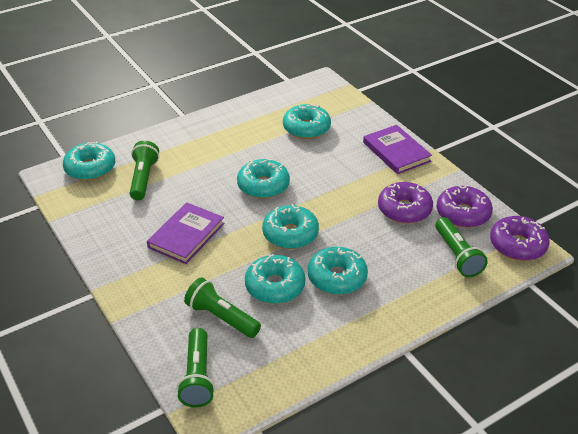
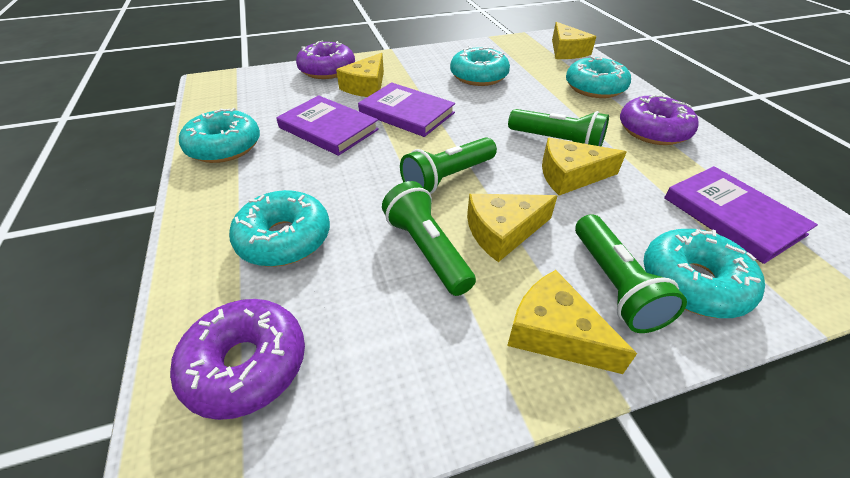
purple book: [147,202,224,264] [363,125,432,174] = 2 -> [276,95,379,156] [358,82,455,137] [664,166,818,264] = 3
turquoise donut: [63,141,115,181] [237,159,290,199] [245,254,305,304] [262,204,319,249] [283,104,331,139] [308,247,368,295] = 6 -> [179,108,260,163] [229,190,330,267] [450,46,510,86] [566,56,631,98] [643,229,765,318] = 5
yellow cheese: none = 0 -> [336,53,384,97] [467,194,557,262] [507,270,637,374] [542,138,627,195] [552,22,596,59] = 5

